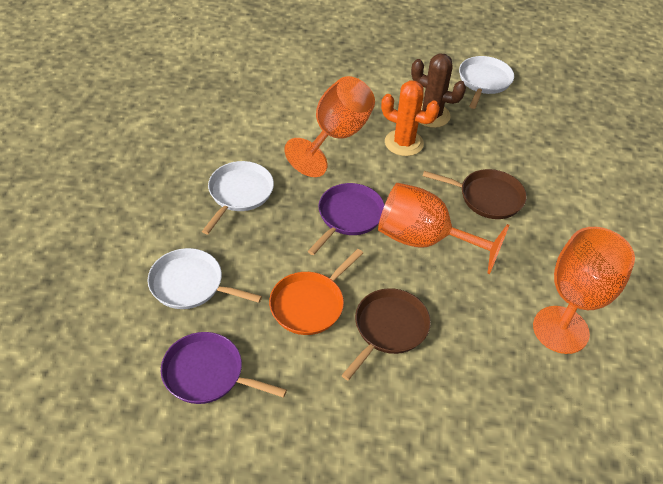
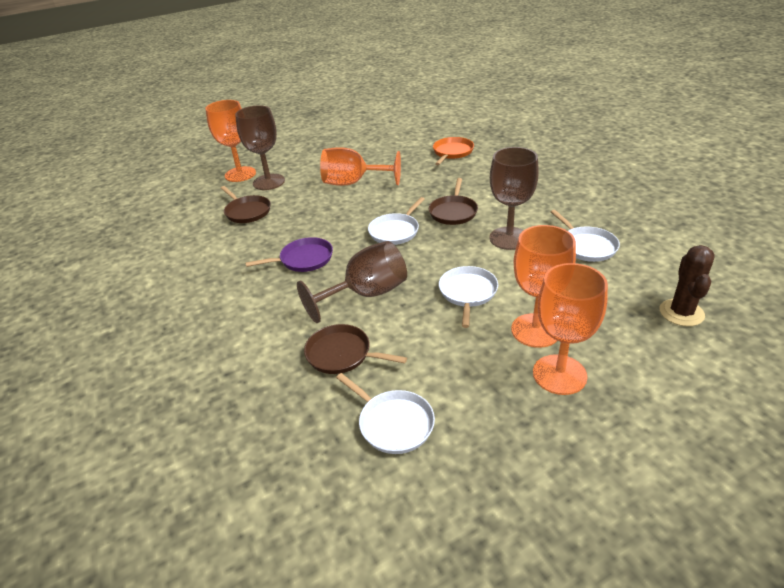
brown goblet: none = 0 -> [235,105,285,190] [297,241,407,323] [489,147,539,250] = 3
brown pan: [341,288,431,380] [423,169,527,219] = 2 -> [221,186,271,223] [304,324,407,374] [429,178,478,225] = 3
orange cactus: [381,80,440,156] = 1 -> none = 0
orange goblet: [284,76,375,177] [378,183,509,274] [533,227,635,354] = 3 -> [205,100,256,182] [320,147,401,186] [511,225,576,348] [533,263,608,395] = 4
purple pan: [161,332,287,404] [308,183,385,255] = 2 -> [246,237,333,272] = 1
white pan: [148,248,262,309] [202,161,274,234] [459,56,514,109] = 3 -> [336,373,435,454] [368,197,425,245] [439,266,498,328] [551,210,620,262] = 4

